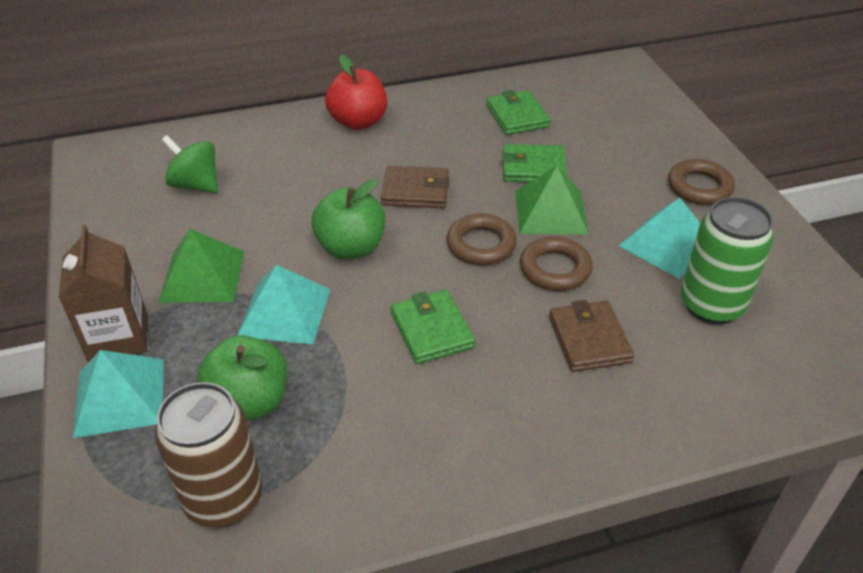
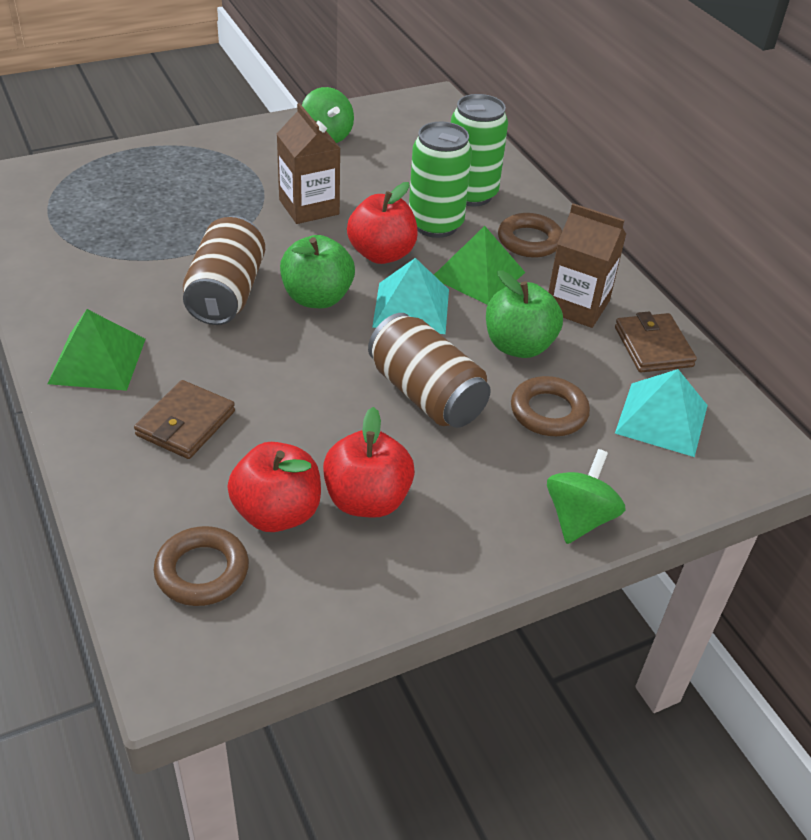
brown can: [155,382,262,528] = 1 -> [183,216,265,325] [368,313,491,428] = 2
brown carton: [59,225,147,362] = 1 -> [277,103,340,224] [548,203,626,328] = 2
green can: [681,197,774,325] = 1 -> [409,122,472,238] [451,94,508,206] = 2
green spinning top: [162,135,218,193] = 1 -> [302,87,354,143] [547,449,626,544] = 2
green wallet: [391,290,475,364] [486,90,551,135] [502,144,567,182] = 3 -> none = 0
red apple: [325,54,387,130] = 1 -> [227,442,321,532] [323,407,415,518] [347,182,418,264] = 3
turquoise pyramid: [73,350,164,438] [238,265,330,344] [619,198,700,279] = 3 -> [372,258,449,334] [615,369,708,457] = 2

